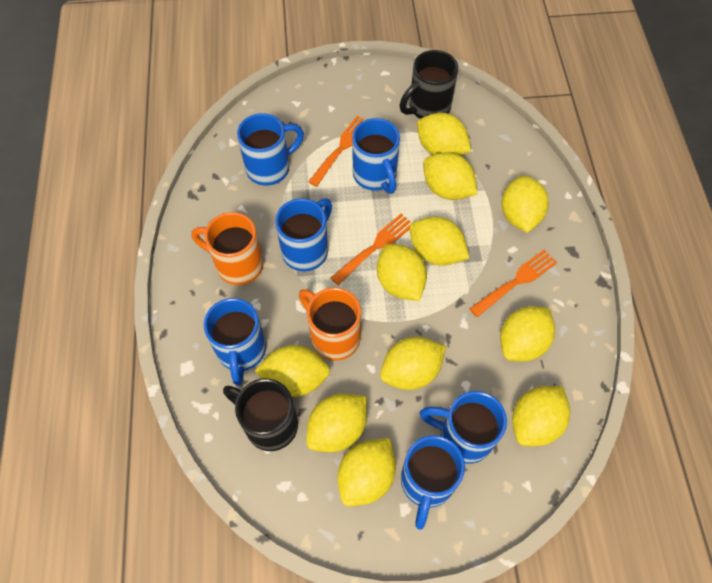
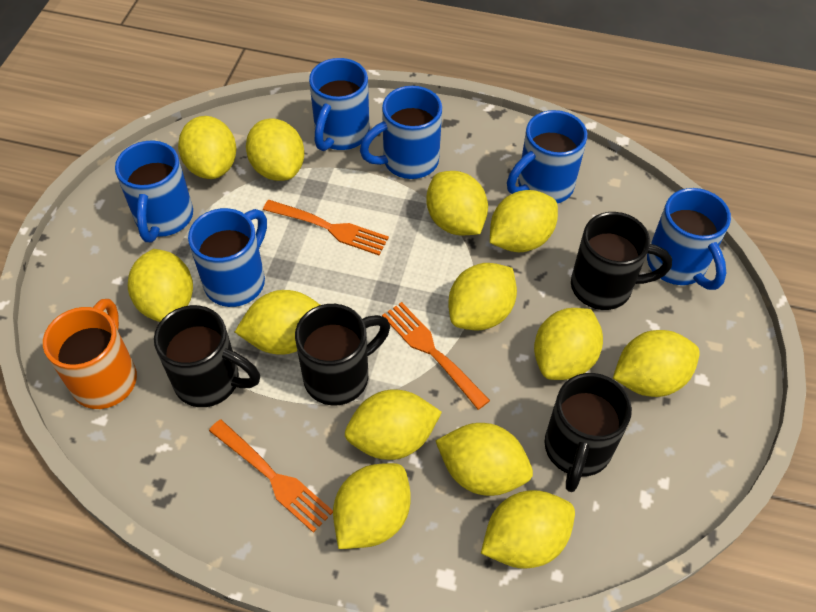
black mug: [223,378,298,451] [400,50,458,119] = 2 -> [154,305,260,407] [295,304,390,405] [544,373,632,492] [571,212,672,310] = 4
orange mug: [191,212,264,285] [299,287,361,361] = 2 -> [43,299,137,409] = 1
yellow lemon: [255,345,330,397] [307,393,367,452] [338,438,396,506] [377,244,427,301] [380,337,446,390] [409,216,469,266] [417,113,471,155] [423,152,477,200] [500,306,555,362] [501,175,549,233] [512,386,570,446] = 11 -> [128,249,193,322] [178,116,236,179] [235,290,320,355] [246,119,304,181] [333,463,411,549] [345,390,442,460] [426,171,488,236] [436,423,533,496] [448,263,517,331] [481,490,575,568] [490,190,558,252] [534,308,603,380] [613,330,700,397] = 13

